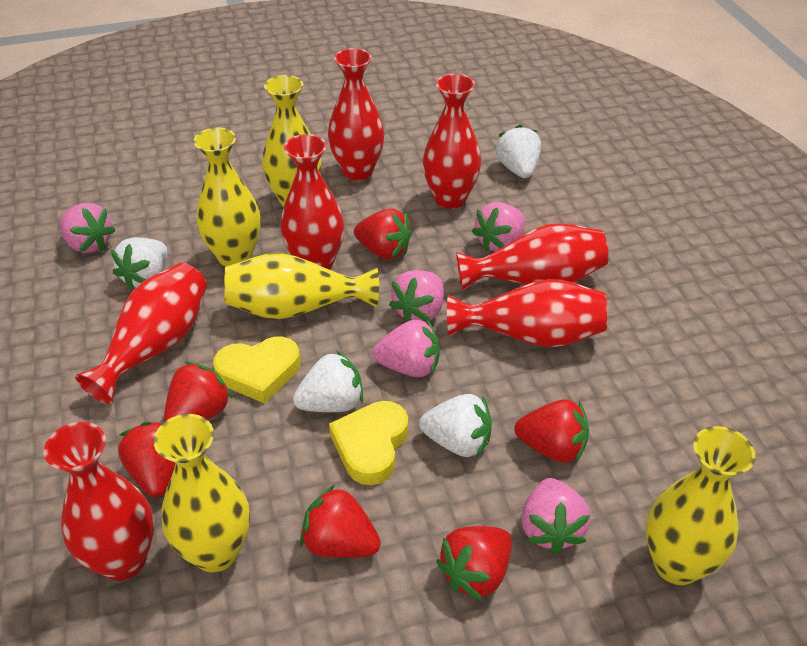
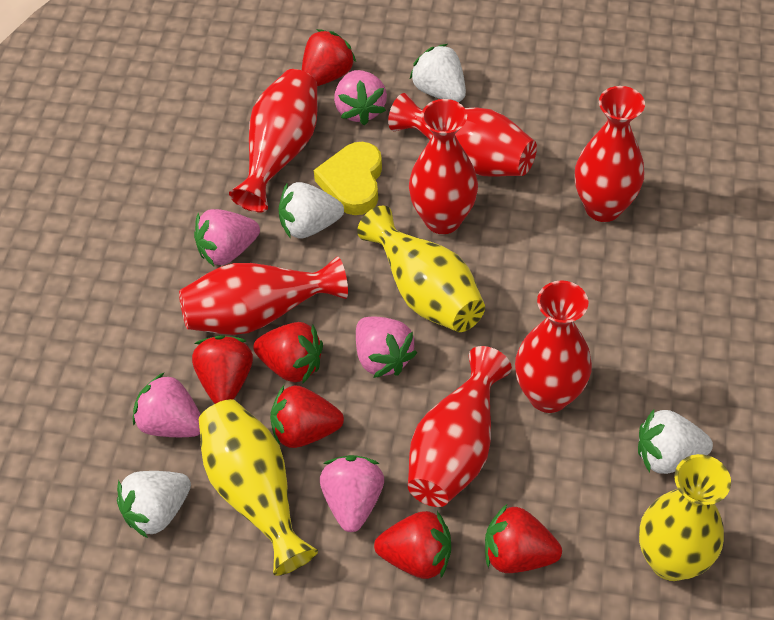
yellow heart: [213,337,300,403] [329,401,408,485] = 2 -> [314,142,382,215] = 1
yellow vase: [154,414,250,572] [193,127,261,267] [224,253,379,319] [262,75,321,207] [646,426,756,585] = 5 -> [199,399,318,576] [357,205,485,332] [639,454,731,581] = 3

